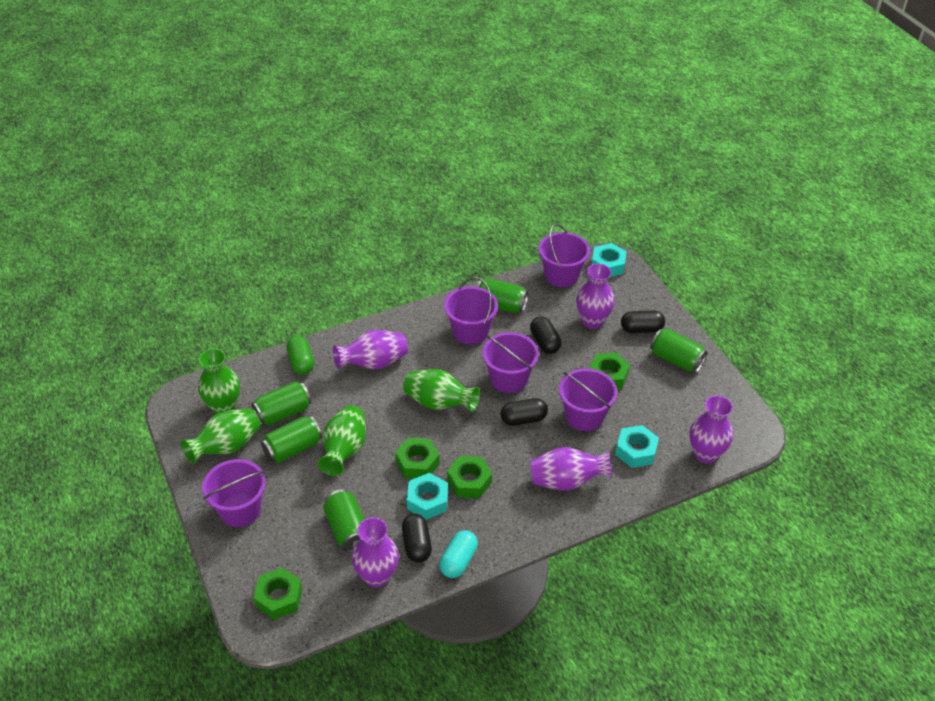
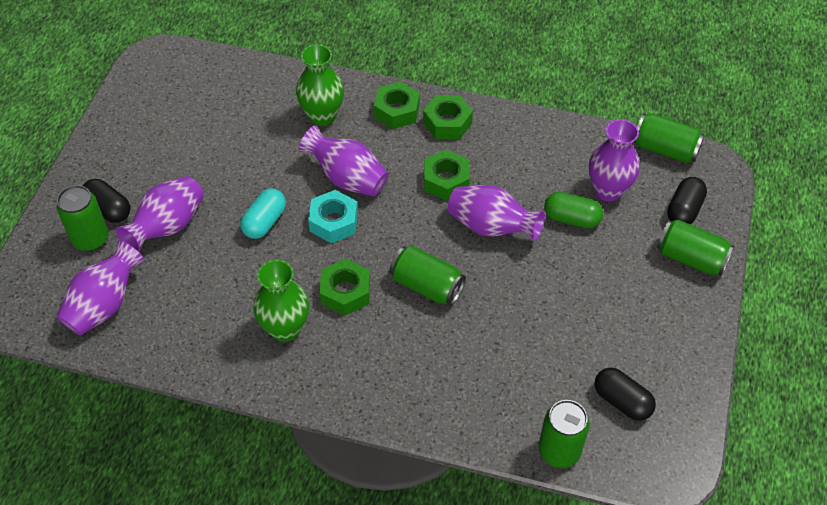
black capsule: [402,514,432,563] [501,398,548,426] [530,316,561,354] [621,310,665,333] = 4 -> [83,179,130,223] [594,368,656,421] [667,177,707,224] = 3
green vase: [181,408,261,464] [198,348,240,414] [318,405,366,476] [403,369,480,412] = 4 -> [253,260,309,342] [296,44,344,126] = 2
purple bucket: [202,459,266,527] [444,277,498,345] [482,332,539,393] [539,224,590,287] [559,368,617,431] = 5 -> none = 0
turquoise nut: [407,473,448,520] [592,243,627,277] [615,425,659,468] = 3 -> [308,190,358,243] = 1

